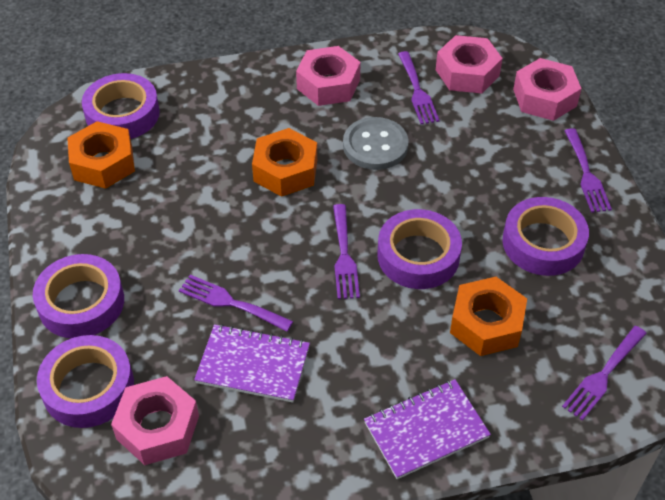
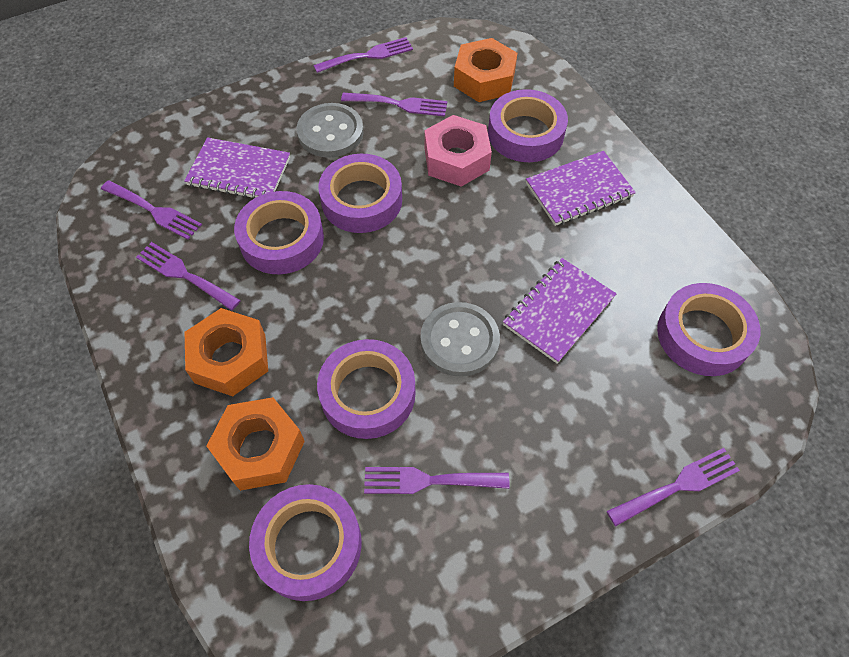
grey button: [343,117,408,170] = 1 -> [297,103,364,158] [420,302,500,377] = 2
pink nut: [111,376,199,465] [296,46,361,106] [436,35,503,94] [513,58,582,121] = 4 -> [425,115,492,187] = 1
purple fork: [179,275,293,332] [333,204,360,299] [398,51,440,124] [562,326,647,421] [565,128,612,213] = 5 -> [101,181,202,240] [136,242,241,311] [313,37,413,73] [341,93,447,117] [364,467,509,494] [607,448,740,527] = 6
purple notebook: [194,324,310,403] [364,379,491,479] = 2 -> [184,137,290,199] [503,258,616,364] [526,151,636,226] = 3
purple tape: [33,254,124,338] [37,335,134,428] [82,73,160,139] [377,209,462,289] [502,197,589,276] = 5 -> [234,191,324,274] [249,484,362,601] [317,339,415,439] [318,154,402,233] [488,89,568,162] [657,283,760,376] = 6

